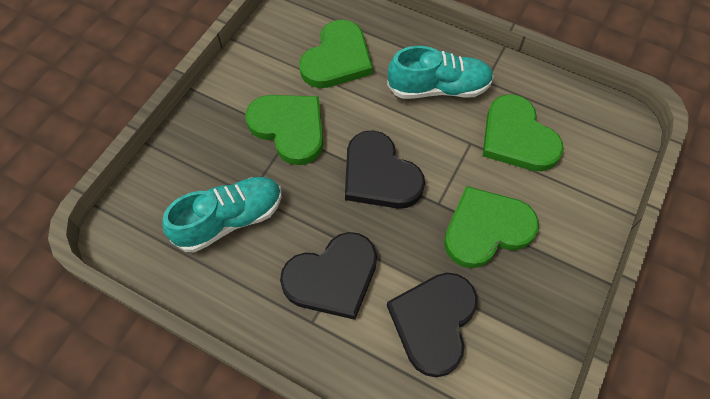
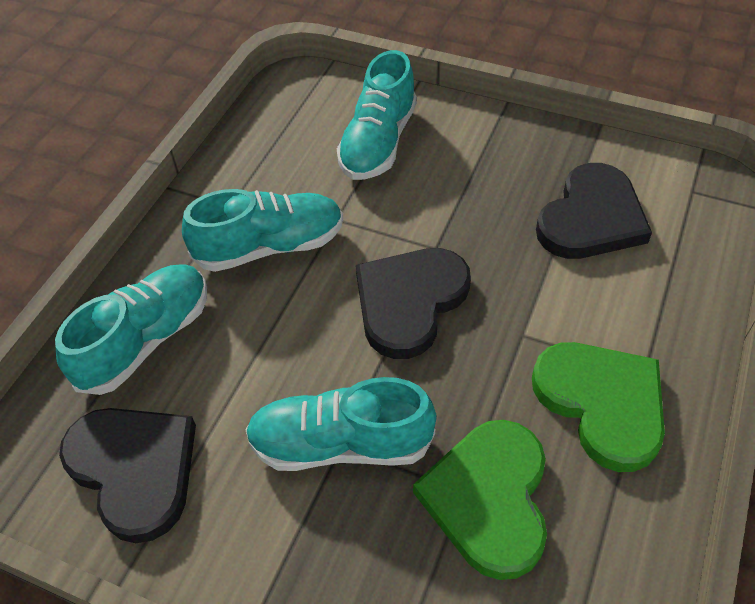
green heart: [245,95,323,165] [299,20,373,88] [444,186,539,268] [483,94,564,171] = 4 -> [413,420,547,580] [532,342,665,472] = 2
turquoise shoe: [162,177,282,252] [387,46,494,99] = 2 -> [55,264,207,395] [182,189,343,272] [245,377,436,471] [337,50,417,180] = 4

